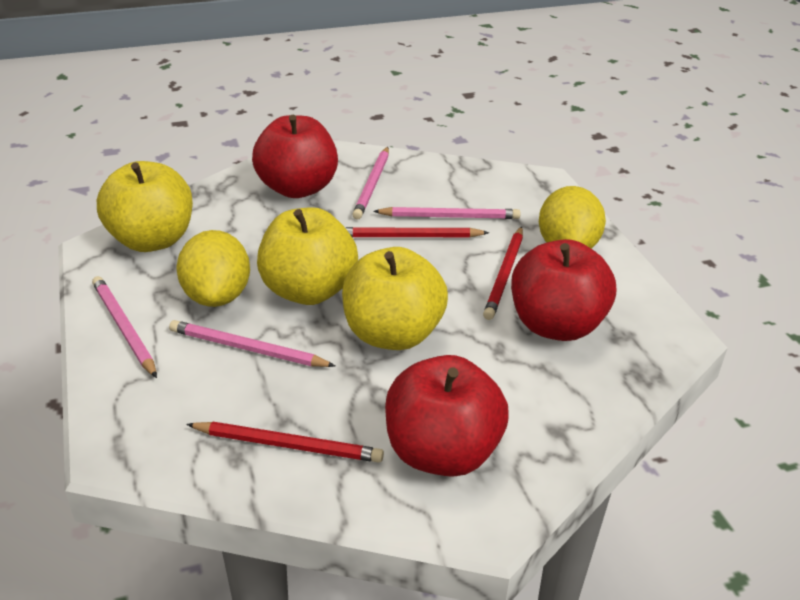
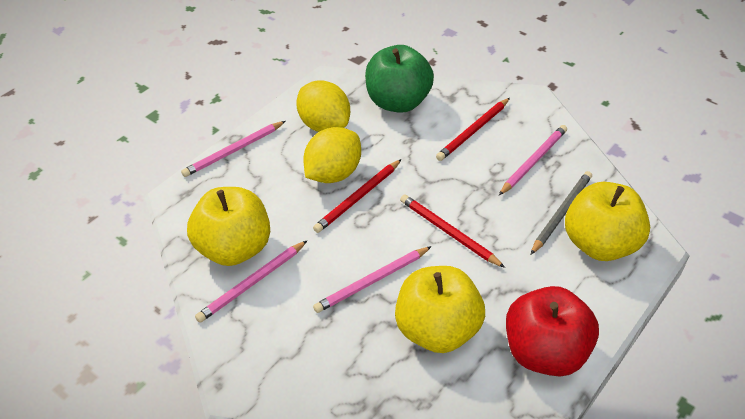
green apple: none = 0 -> [365,45,434,113] = 1
grey pencil: none = 0 -> [531,171,592,255] = 1
red apple: [252,115,338,198] [385,355,509,477] [511,239,616,341] = 3 -> [506,286,599,376] = 1

